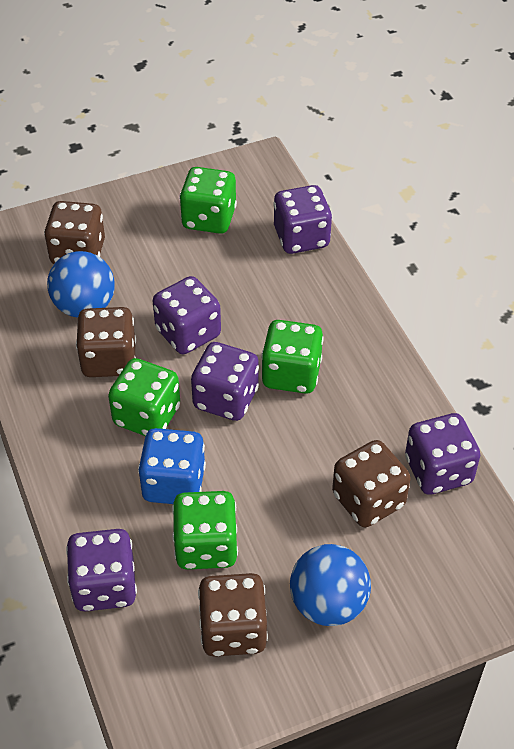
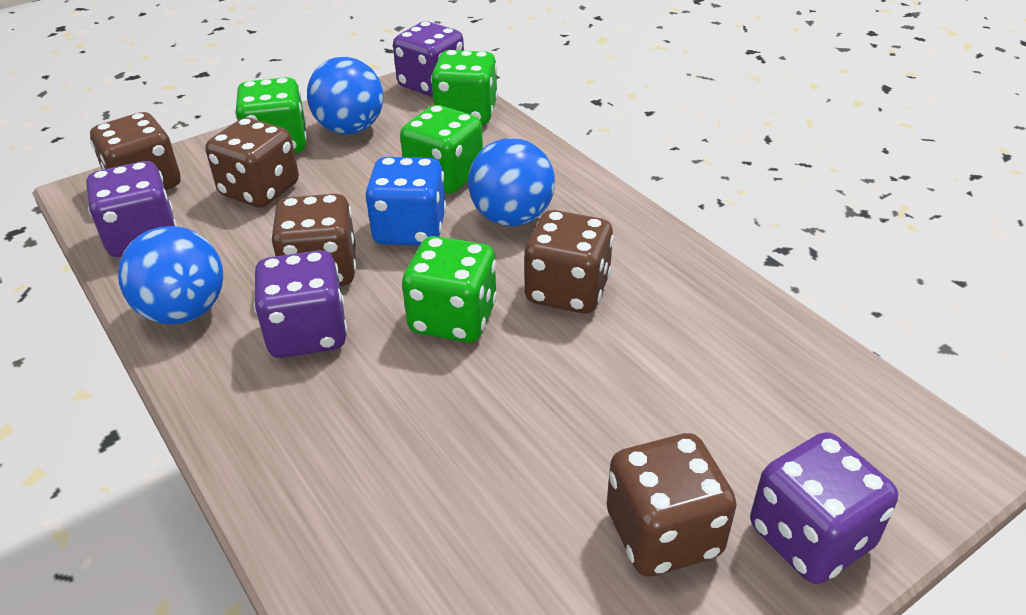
blue ball: [47,251,115,318] [290,544,371,626] = 2 -> [118,226,223,325] [307,57,383,134] [468,138,555,226] = 3
brown dice: [44,201,105,264] [76,307,136,377] [198,573,268,657] [332,440,411,528] = 4 -> [90,112,181,190] [205,118,299,207] [271,194,356,286] [524,210,614,313] [607,433,737,577] = 5
purple dice: [66,529,137,611] [153,276,221,354] [191,342,259,421] [273,185,332,254] [405,413,481,495] = 5 -> [86,161,177,257] [254,250,347,358] [393,21,464,97] [750,432,898,584] = 4

